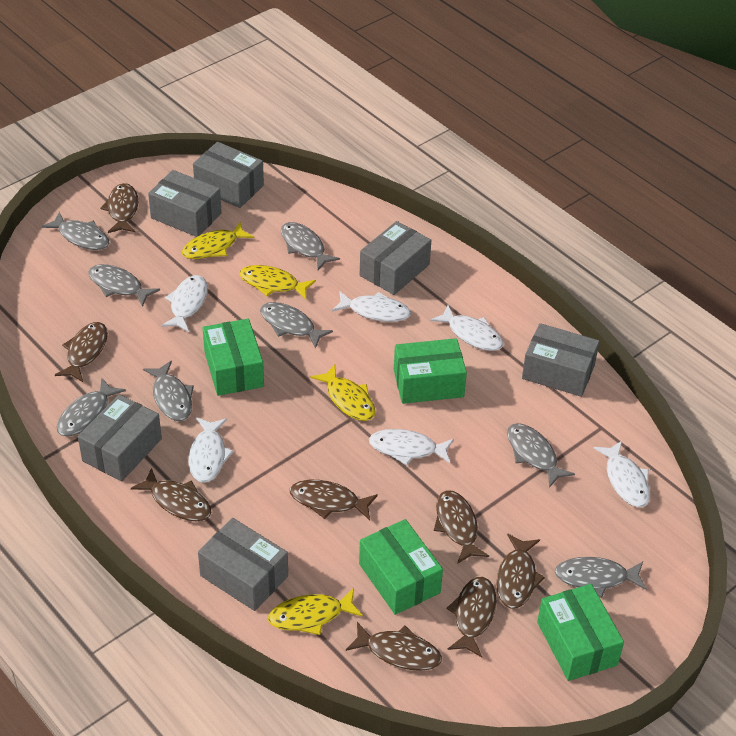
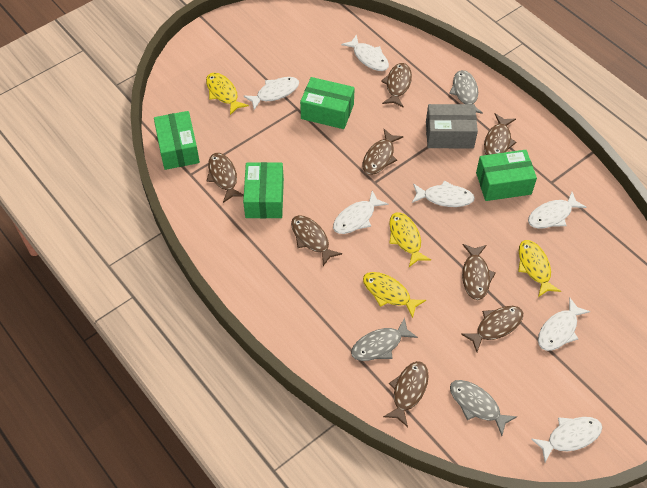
grey box: [78,394,162,481] [148,170,222,237] [193,142,264,208] [198,518,288,611] [360,221,431,295] [522,323,600,397] = 6 -> [426,104,478,148] = 1
grey fish: [41,212,109,250] [57,377,126,437] [88,264,160,307] [143,361,194,421] [260,302,333,349] [281,222,340,270] [507,423,575,488] [555,557,647,597] = 8 -> [351,317,418,361] [449,70,483,114] [450,380,517,436] = 3
white fish: [161,275,208,332] [189,418,234,483] [332,291,411,322] [369,429,454,465] [430,305,504,351] [593,441,650,507] = 6 -> [243,77,299,110] [333,191,388,234] [341,34,389,71] [412,181,475,207] [528,192,587,229] [531,417,602,462] [538,297,591,351] = 7

